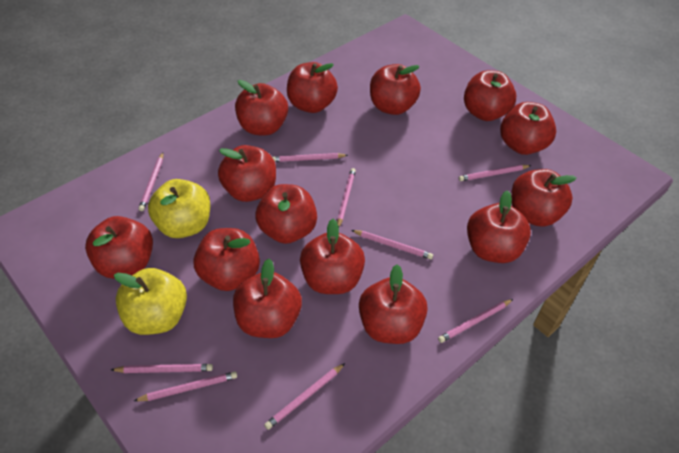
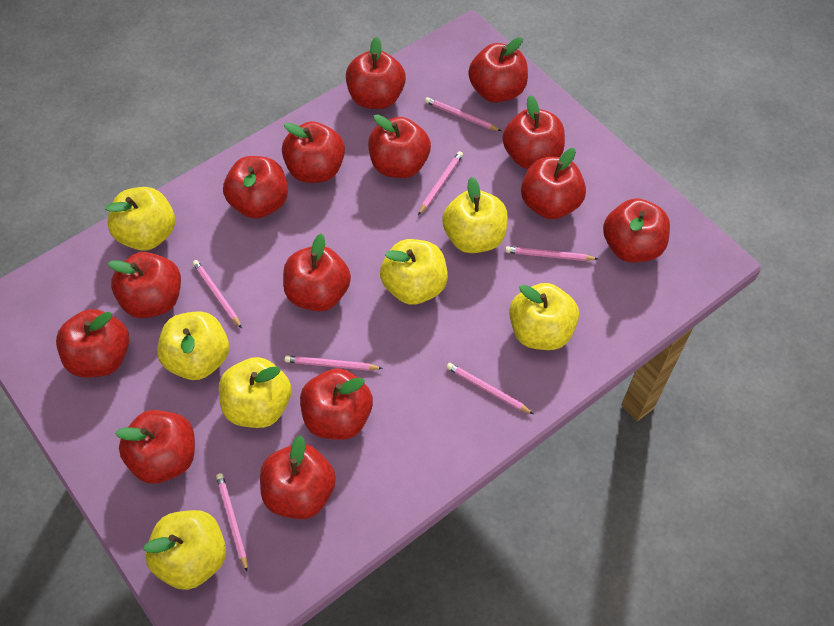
pink pencil: [111,364,213,373] [134,371,237,401] [138,152,163,211] [264,363,345,430] [272,153,348,162] [337,168,356,227] [351,230,433,259] [438,299,513,343] [459,165,531,181] = 9 -> [192,260,242,328] [216,473,248,572] [285,355,383,371] [418,151,463,215] [425,97,501,131] [446,363,533,414] [505,246,598,261] = 7
yellow apple: [114,268,187,335] [148,179,210,238] = 2 -> [105,187,175,251] [143,510,226,590] [157,311,229,380] [219,357,291,428] [380,239,448,305] [442,177,508,253] [509,283,579,350] = 7

